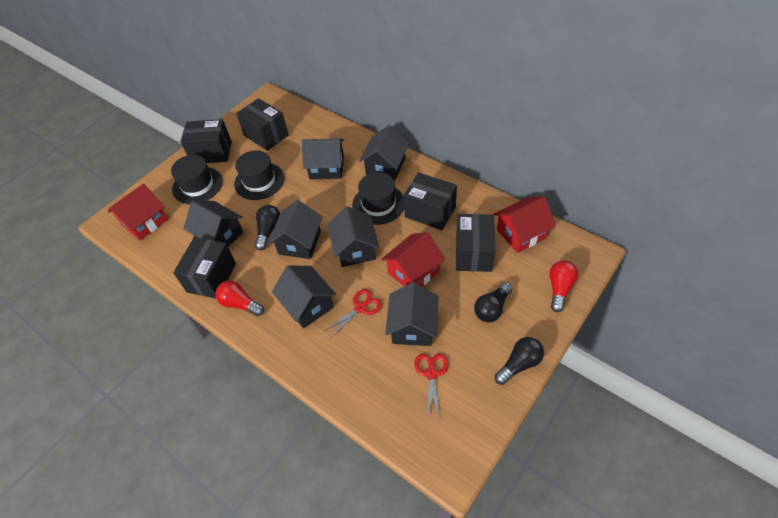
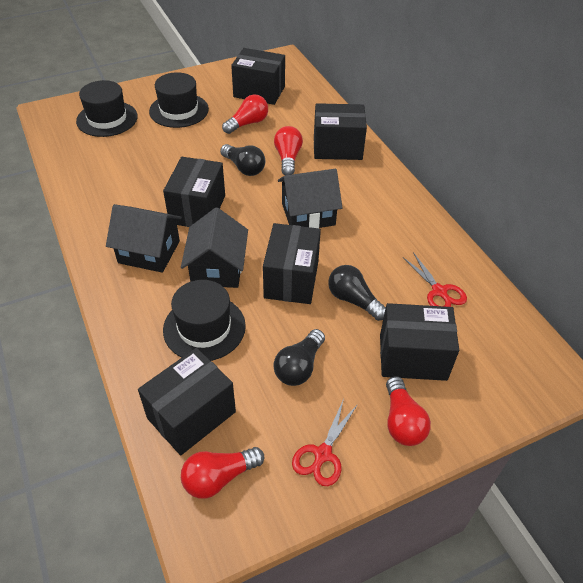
black box: [173,237,236,299] [181,119,232,163] [236,98,288,151] [404,173,457,230] [456,214,495,272] = 5 -> [138,348,236,455] [163,157,225,227] [231,48,285,105] [263,223,321,304] [314,103,367,160] [380,303,459,381] = 6
black house: [183,201,243,247] [268,200,323,259] [272,265,336,328] [302,138,344,179] [328,206,379,267] [359,125,409,181] [385,282,439,346] = 7 -> [106,204,182,273] [181,208,248,288] [278,169,343,228] = 3
red house: [108,184,168,240] [381,232,445,286] [494,197,556,253] = 3 -> none = 0
red light bulb: [215,280,264,316] [549,260,578,312] = 2 -> [181,447,264,499] [222,94,268,134] [274,126,303,175] [386,376,431,446] = 4

